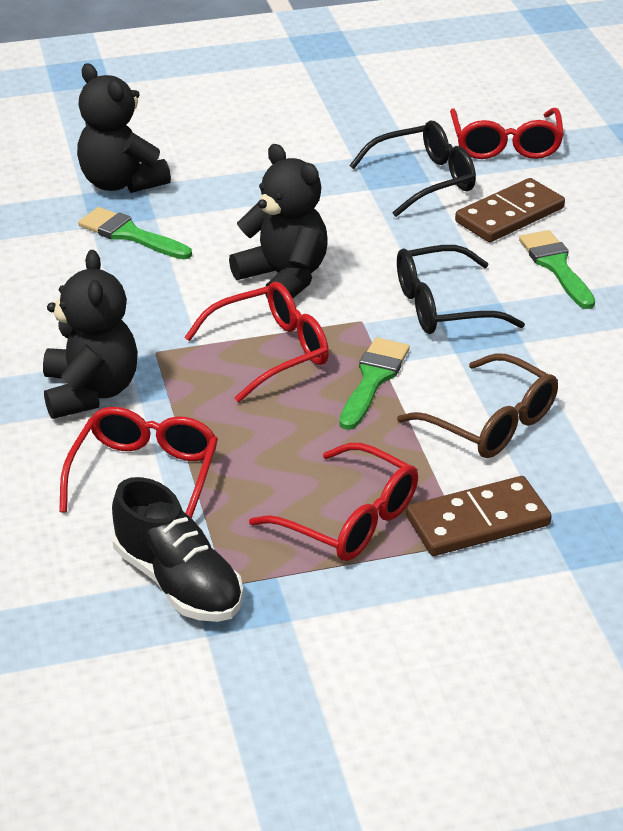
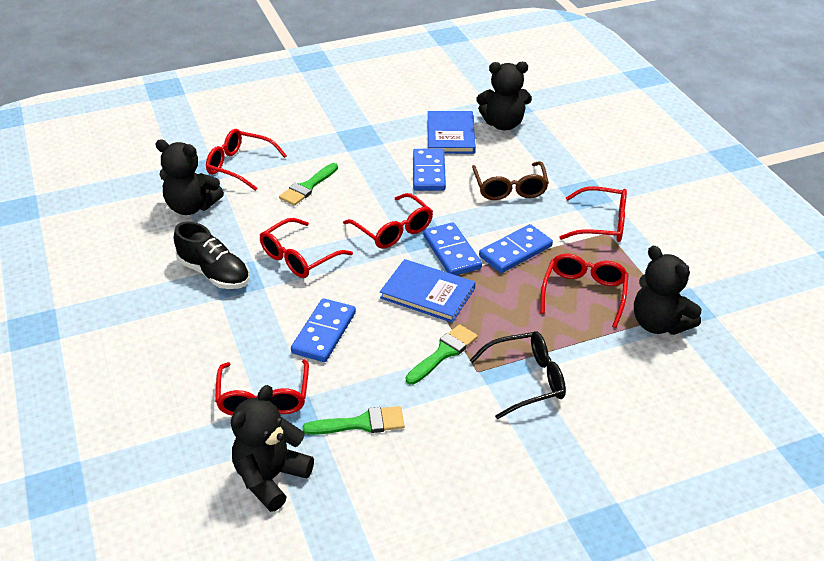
black glasses: [349,121,476,217] [397,245,525,334] = 2 -> [470,331,566,419] = 1
black teddy bear: [43,250,138,419] [77,63,171,193] [229,144,328,299] = 3 -> [156,139,224,215] [231,385,314,512] [477,62,532,130] [634,246,701,335] = 4
blue book: none = 0 -> [380,259,475,323] [428,111,476,154] = 2
blue domino: none = 0 -> [291,298,356,362] [413,149,446,191] [423,222,482,275] [479,224,553,273] = 4
brown domino: [406,476,552,556] [455,178,565,242] = 2 -> none = 0
red glasses: [59,407,218,518] [184,282,329,402] [249,443,418,561] [450,108,564,159] = 4 -> [206,129,287,191] [215,359,309,415] [259,218,353,278] [343,193,433,249] [540,253,629,328] [559,186,627,242] = 6

